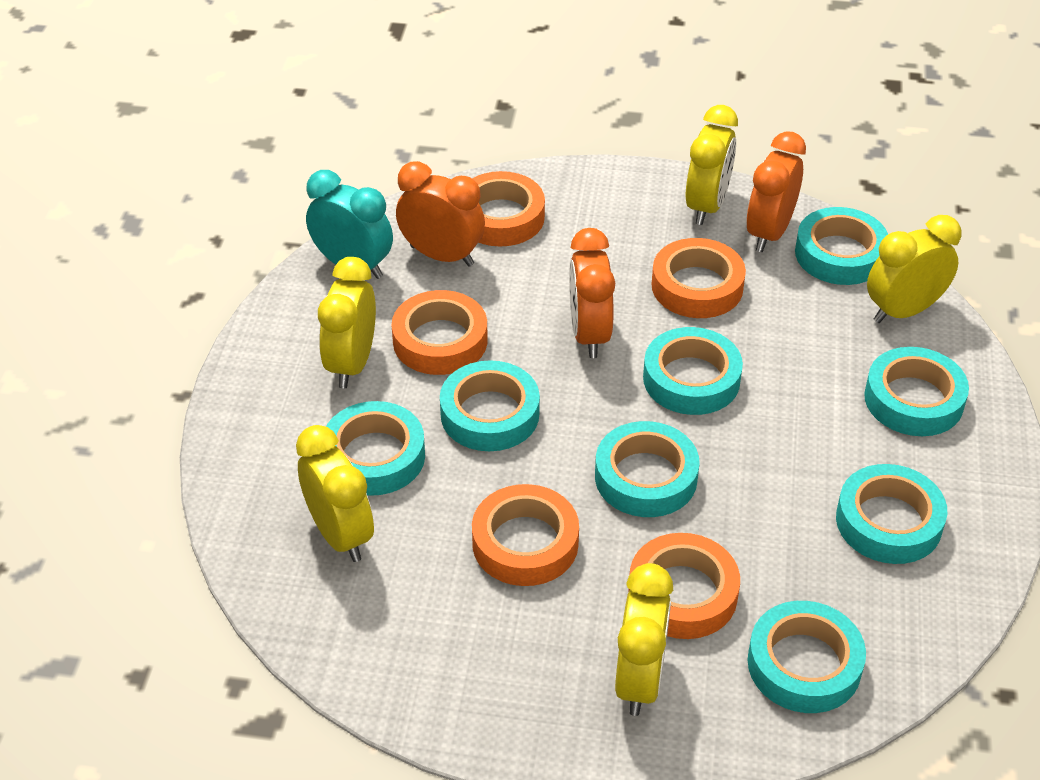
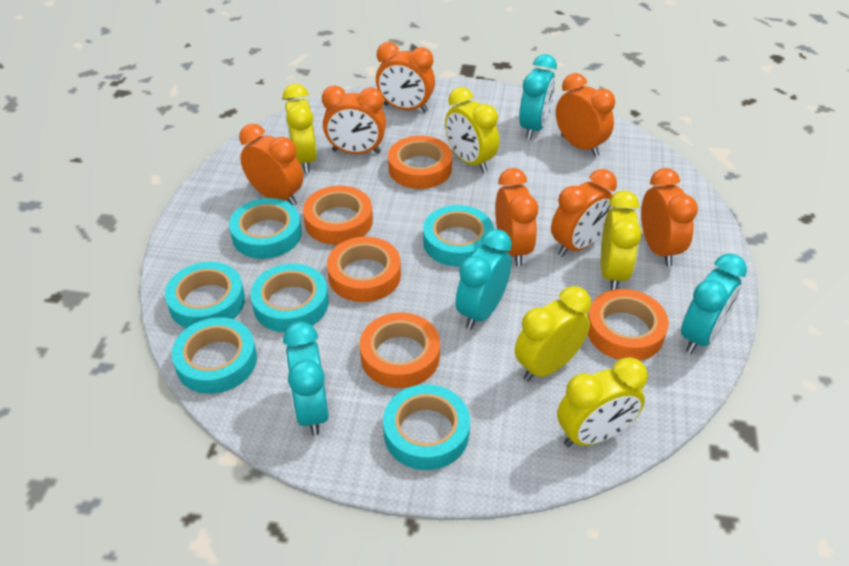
orange clock: [396,161,485,266] [569,228,615,358] [746,131,806,252] = 3 -> [239,124,303,206] [322,85,386,154] [376,42,435,112] [495,168,538,266] [551,169,617,257] [556,73,615,157] [641,168,698,266] = 7
turquoise clock: [306,170,393,279] = 1 -> [283,322,329,436] [455,229,512,330] [519,54,557,139] [681,253,747,354] = 4
turquoise tape: [326,401,425,496] [440,360,540,451] [595,421,700,517] [643,327,743,415] [747,601,866,713] [795,207,888,285] [836,464,947,564] [864,347,969,436] = 8 -> [165,262,245,328] [172,317,257,394] [229,198,302,259] [250,263,329,333] [383,384,470,470] [423,205,494,267] = 6

